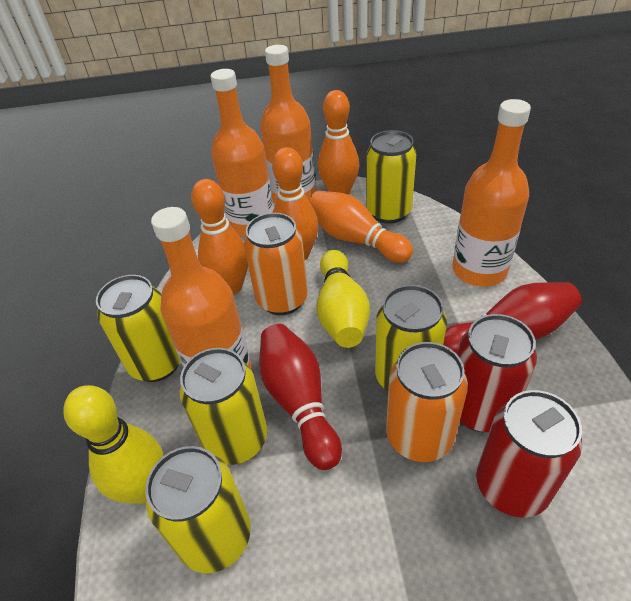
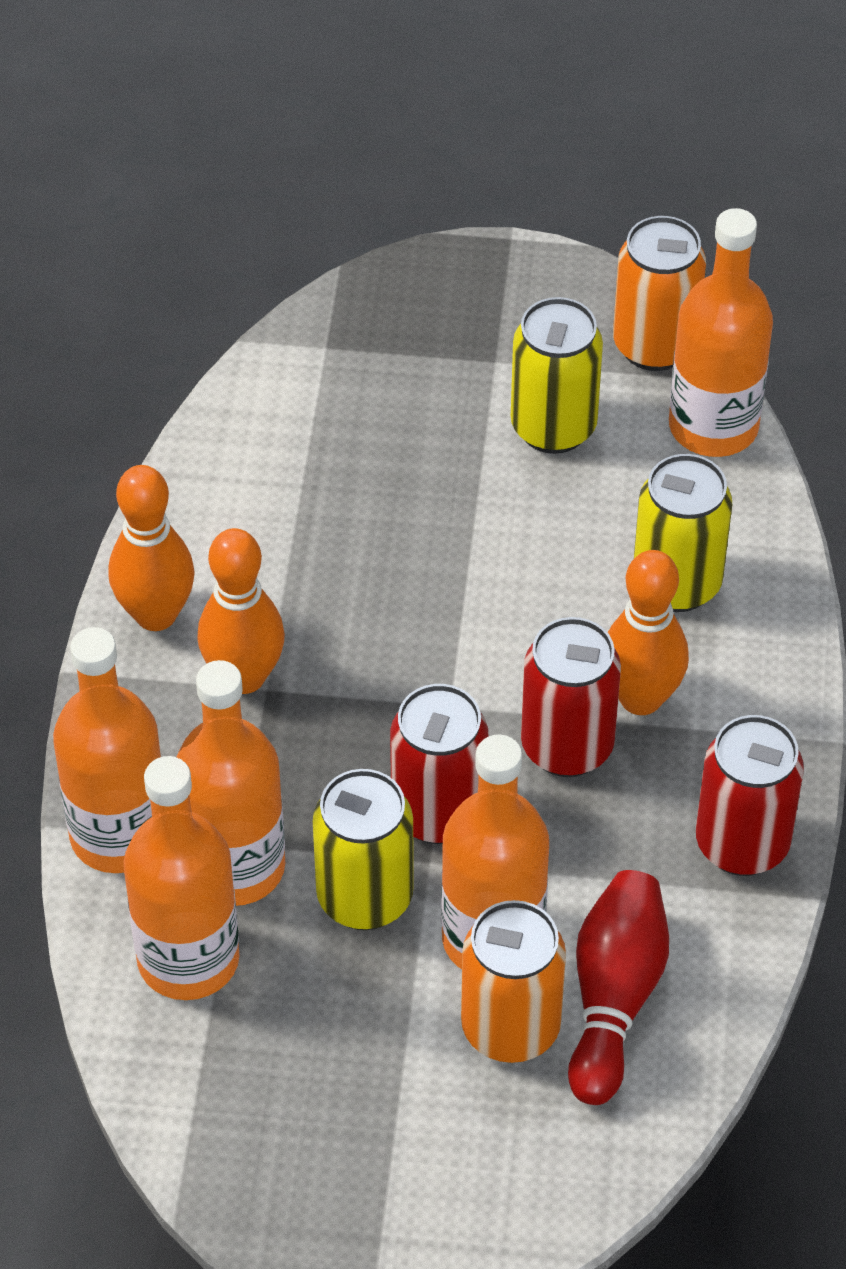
orange bottle: [151,207,252,370] [211,69,274,237] [260,45,316,204] [452,99,531,287] = 4 -> [53,627,161,873] [124,756,240,1000] [176,660,285,906] [441,735,549,969] [669,208,773,457] = 5
orange bowling pin: [191,179,248,294] [272,147,319,260] [309,191,413,263] [318,90,360,195] = 4 -> [108,465,195,631] [197,528,285,694] [607,550,689,715] = 3
red bowling pin: [259,324,342,470] [443,282,582,355] = 2 -> [568,870,669,1105] = 1
red can: [458,314,537,432] [476,390,582,518] = 2 -> [390,684,488,844] [521,617,621,777] [696,715,804,876] = 3
yellow bowling pin: [63,385,164,504] [317,250,370,348] = 2 -> none = 0
yellow can: [96,275,180,382] [145,446,251,573] [180,348,267,465] [366,130,417,224] [375,285,447,391] = 5 -> [313,769,414,930] [511,297,603,454] [634,454,732,612] = 3

